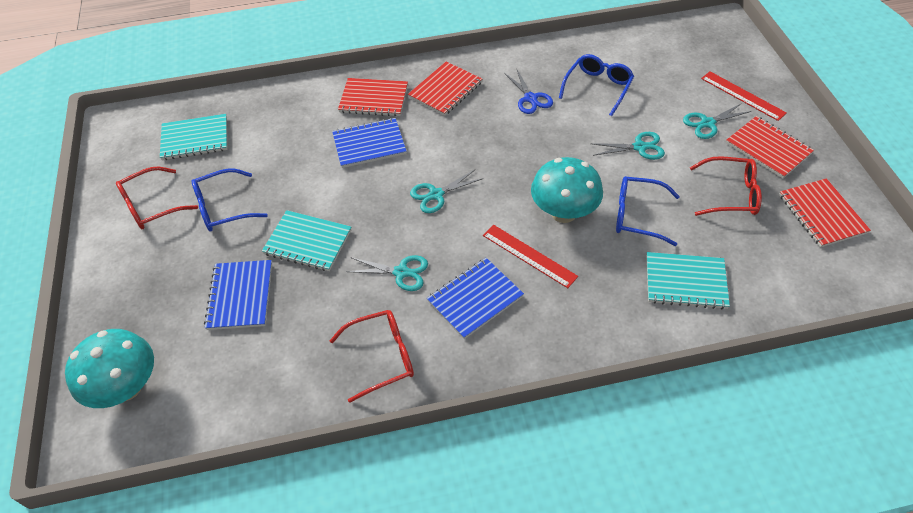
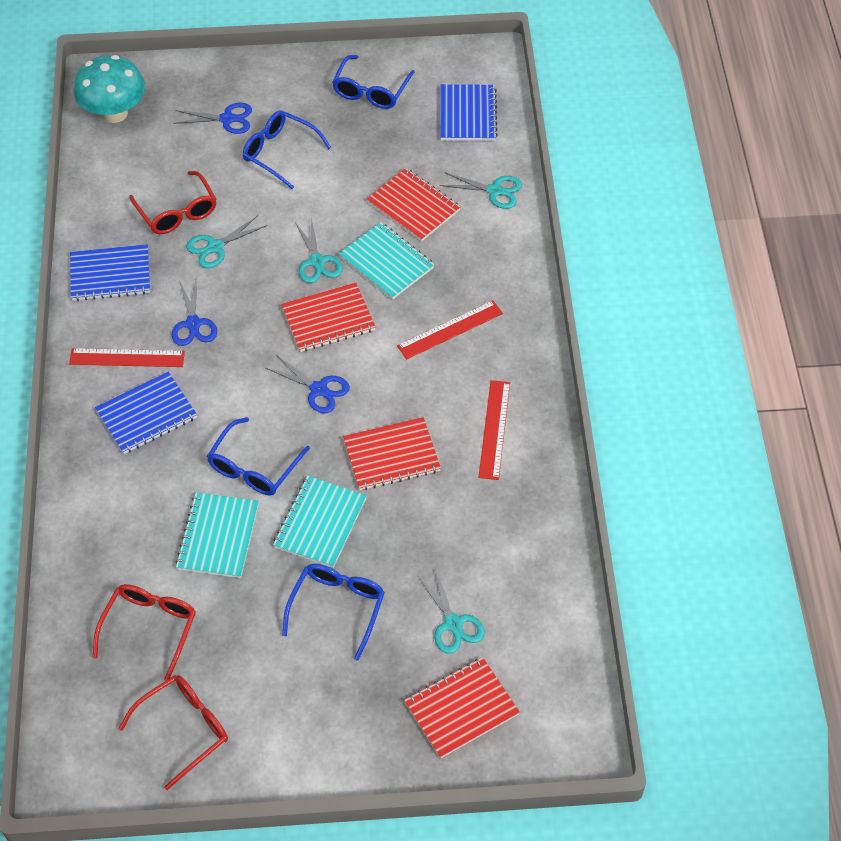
blue glasses: [191,168,268,231] [559,54,634,116] [616,176,680,246] = 3 -> [207,417,310,495] [243,110,332,189] [282,564,385,660] [332,55,415,109] = 4
blue scissors: [504,68,553,114] = 1 -> [172,276,217,346] [173,103,252,134] [266,355,350,413] = 3
red ruler: [483,225,578,288] [701,71,787,121] = 2 -> [69,348,185,367] [397,300,503,359] [478,380,510,480] = 3
turquoise mushroom: [65,329,154,408] [531,157,603,223] = 2 -> [74,55,145,123] = 1

